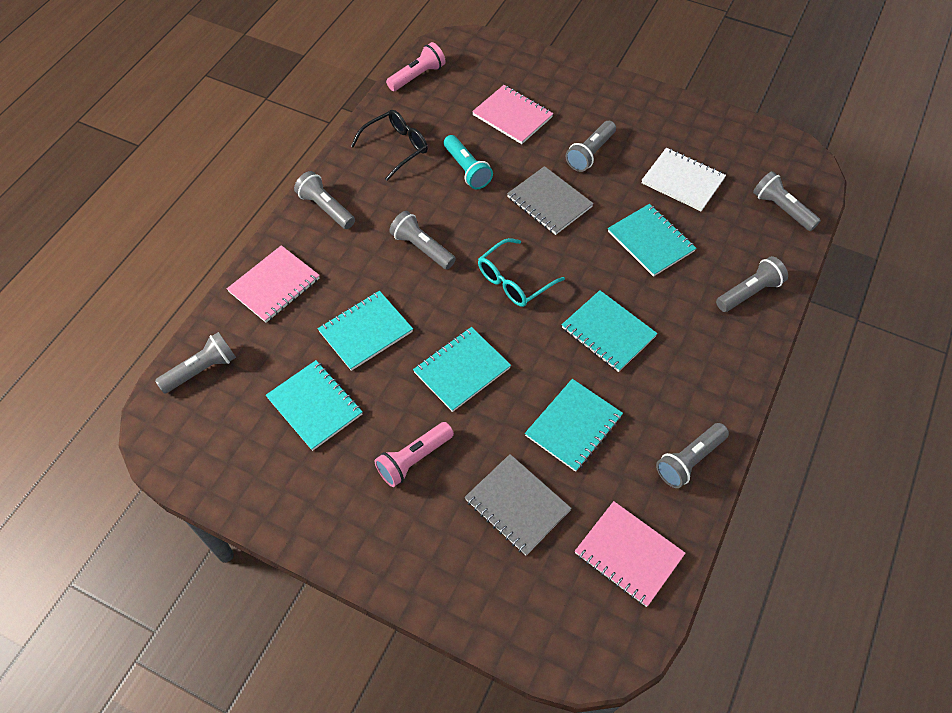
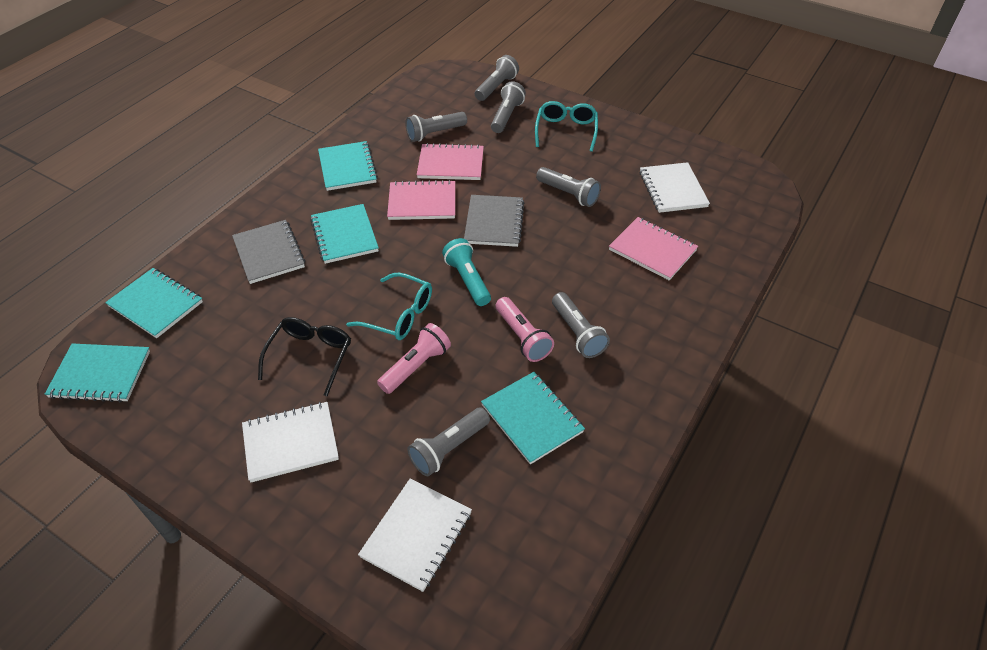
grey flashlight: [155,332,236,394] [294,171,355,229] [389,211,456,269] [566,121,616,172] [656,423,729,488] [716,256,788,312] [753,171,821,231] = 7 -> [405,112,467,142] [407,408,490,476] [475,55,519,101] [491,81,526,133] [536,167,601,207] [552,292,610,358] = 6
turquoise glasses: [478,238,565,307] = 1 -> [346,273,432,340] [535,101,598,152] = 2
turquoise notebook: [266,360,363,451] [318,291,413,371] [413,327,511,412] [525,379,623,472] [562,290,658,372] [608,204,696,277] = 6 -> [45,343,150,402] [105,268,203,338] [310,204,379,264] [318,141,378,191] [481,372,585,465] = 5
white notebook: [642,148,726,211] = 1 -> [242,402,339,482] [358,478,472,592] [639,162,710,213] = 3

